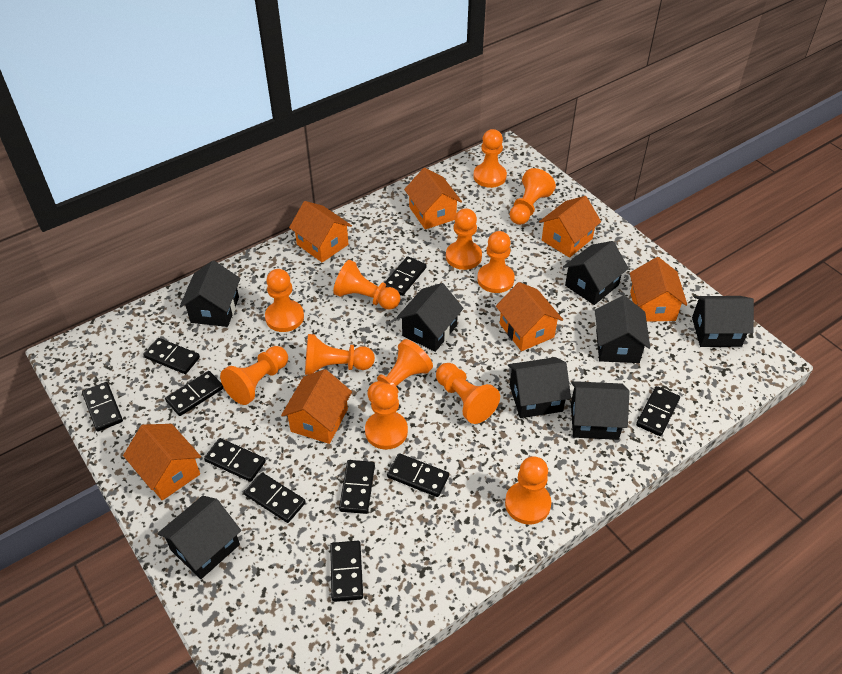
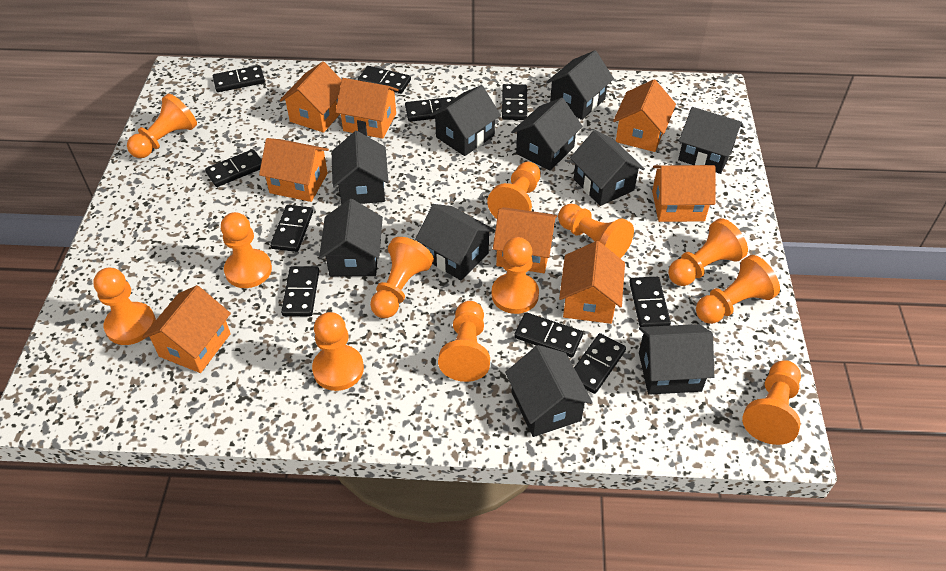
black house: [157,496,241,579] [180,261,241,327] [396,283,464,352] [508,357,571,418] [563,241,629,305] [571,381,630,440] [595,296,650,363] [692,296,754,347] = 8 -> [319,199,383,276] [332,131,389,205] [415,204,495,280] [430,85,501,156] [505,345,593,437] [511,98,583,171] [546,50,614,120] [570,130,645,206] [639,324,714,395] [678,107,744,174] = 10
orange house: [123,424,201,500] [281,369,352,444] [289,201,352,263] [404,168,462,229] [496,282,563,351] [539,196,601,258] [630,257,687,322] = 7 -> [142,285,231,373] [259,138,329,202] [280,61,342,133] [336,78,399,139] [493,207,557,273] [559,241,625,324] [613,79,676,152] [652,165,716,222] = 8

